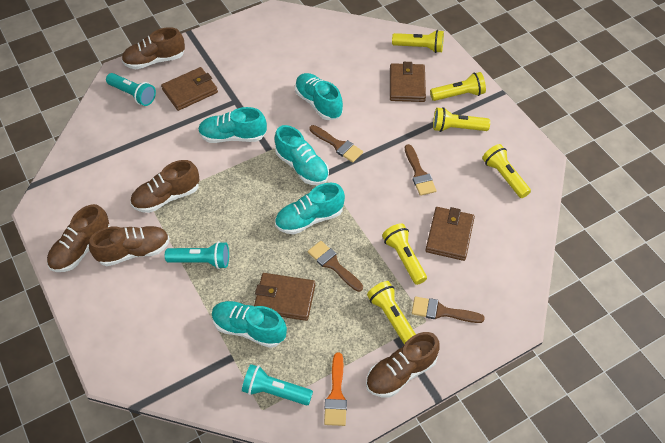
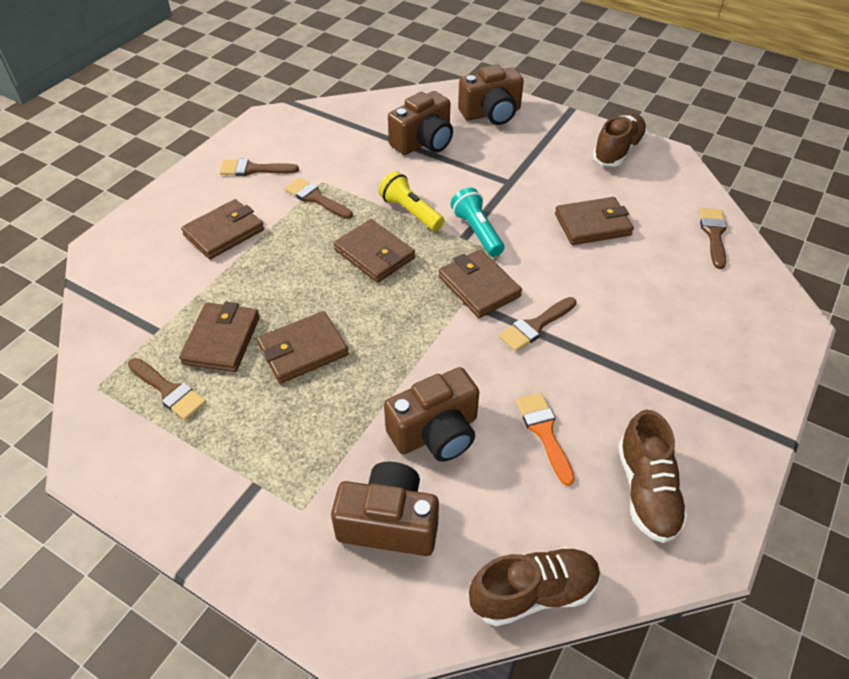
brown brush: [308,241,363,292] [310,125,363,163] [405,144,437,196] [412,296,485,323] = 4 -> [128,358,206,420] [220,159,299,176] [285,178,353,219] [499,297,576,352] [699,208,727,269] = 5
brown camera: none = 0 -> [331,462,439,556] [384,367,479,462] [388,91,453,155] [458,65,524,125] = 4
brown shoe: [47,204,110,272] [89,226,170,266] [121,27,185,69] [130,160,199,213] [366,332,440,397] = 5 -> [469,547,600,626] [593,113,647,166] [618,409,688,543] = 3
brown wallet: [161,67,218,111] [254,273,315,321] [390,62,426,102] [425,207,475,261] = 4 -> [179,302,260,372] [181,199,264,259] [257,311,349,384] [333,219,415,283] [439,249,522,318] [555,197,634,245] = 6
turquoise flashlight: [106,73,156,106] [165,241,229,269] [242,364,313,406] = 3 -> [450,188,504,257] = 1
turquoise shoe: [198,107,267,143] [212,301,287,348] [275,125,329,185] [275,183,345,235] [295,73,343,120] = 5 -> none = 0
yellow flashlight: [367,281,416,344] [382,223,427,285] [392,30,444,53] [430,72,486,101] [433,107,490,132] [482,144,531,198] = 6 -> [378,171,444,231] = 1

